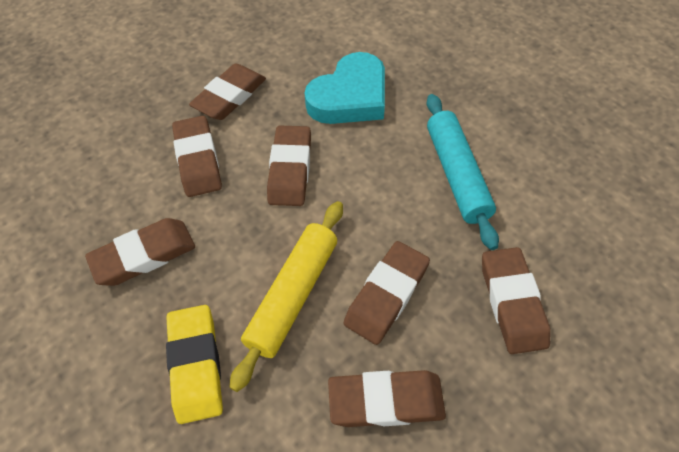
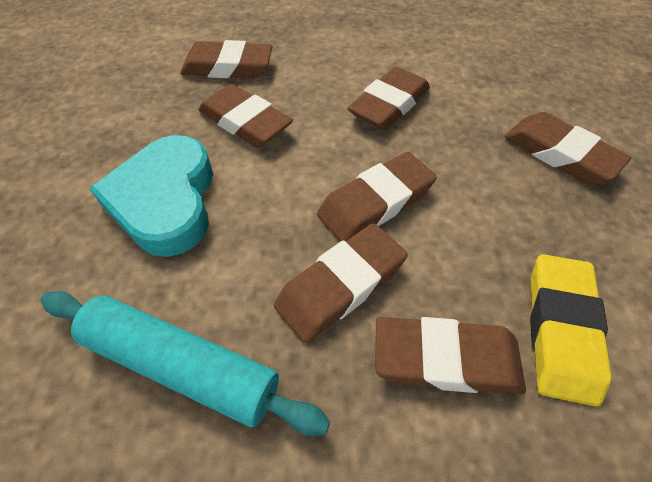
yellow rolling pin: [229,201,343,392] = 1 -> none = 0

